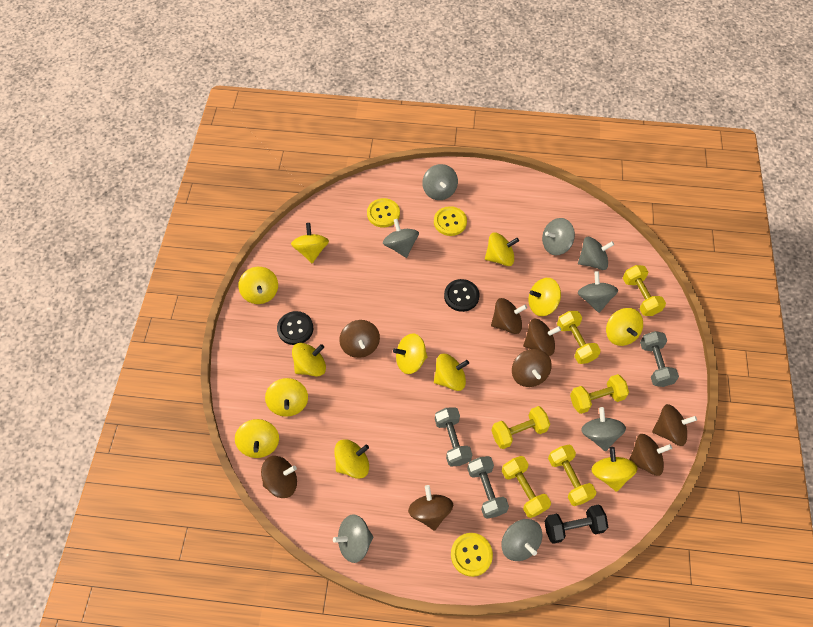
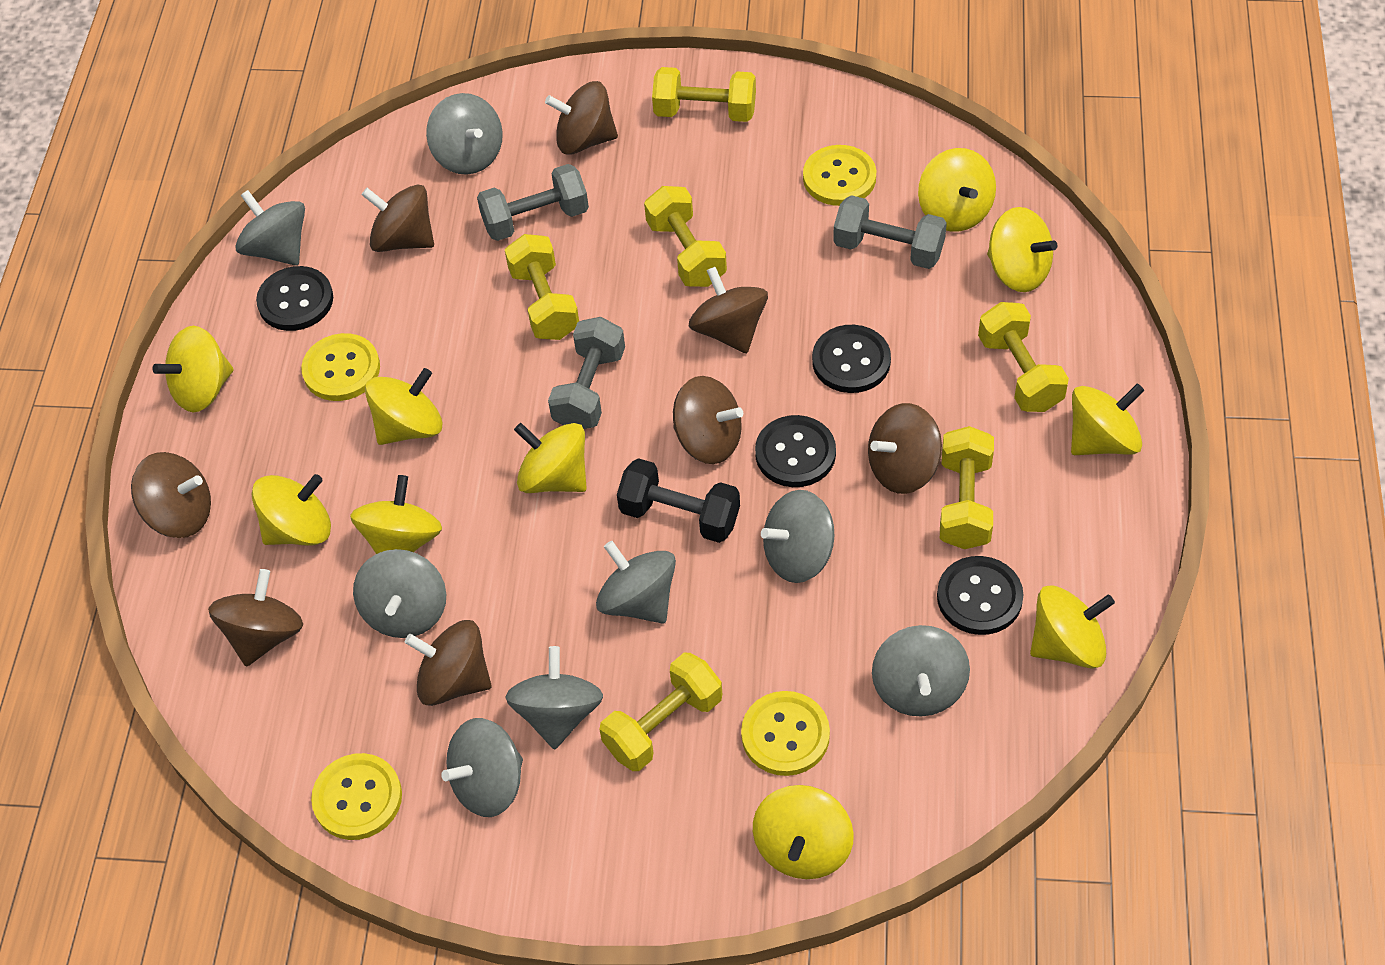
black button: [277,311,313,345] [444,279,479,312] = 2 -> [256,266,333,331] [755,415,836,487] [812,325,891,393] [937,556,1023,635] = 4
yellow button: [367,198,400,227] [434,206,467,236] [451,533,493,577] = 3 -> [301,333,380,401] [311,753,402,840] [741,691,830,776] [803,145,876,206] = 4
yellow spinning top: [235,419,279,458] [238,267,278,304] [265,378,308,417] [291,223,329,263] [292,343,326,377] [334,439,369,479] [393,333,428,374] [434,354,469,391] [485,232,519,266] [528,278,561,316] [592,447,638,492] [606,308,643,346] = 12 -> [152,326,234,412] [251,474,331,546] [350,475,442,554] [365,368,442,445] [514,423,587,493] [753,785,854,879] [918,148,996,232] [987,207,1057,292] [1030,585,1115,669] [1071,384,1144,455] = 10

